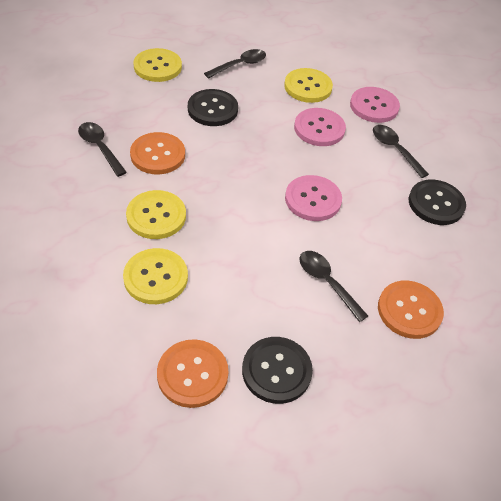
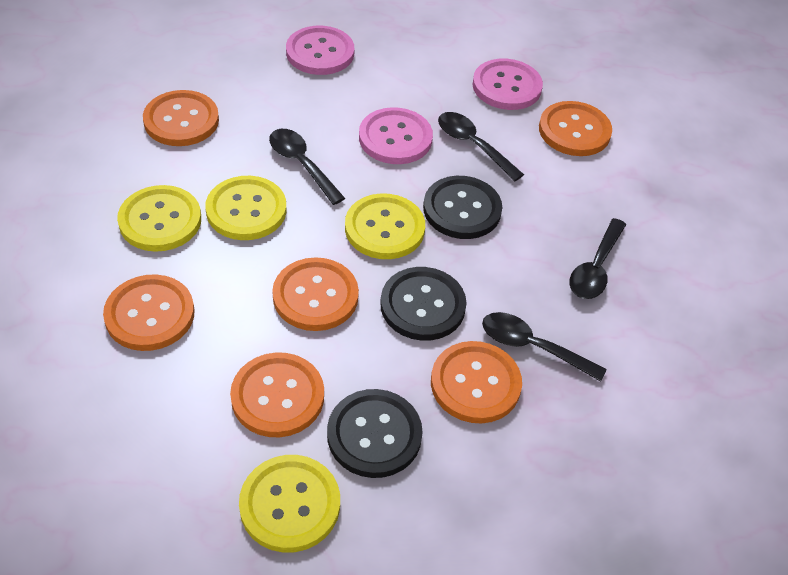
orange button: [130,132,185,174] [157,339,228,408] [378,280,444,339] = 3 -> [103,274,195,351] [143,90,219,146] [230,352,324,437] [272,257,359,331] [431,341,522,423] [539,101,612,156] = 6

